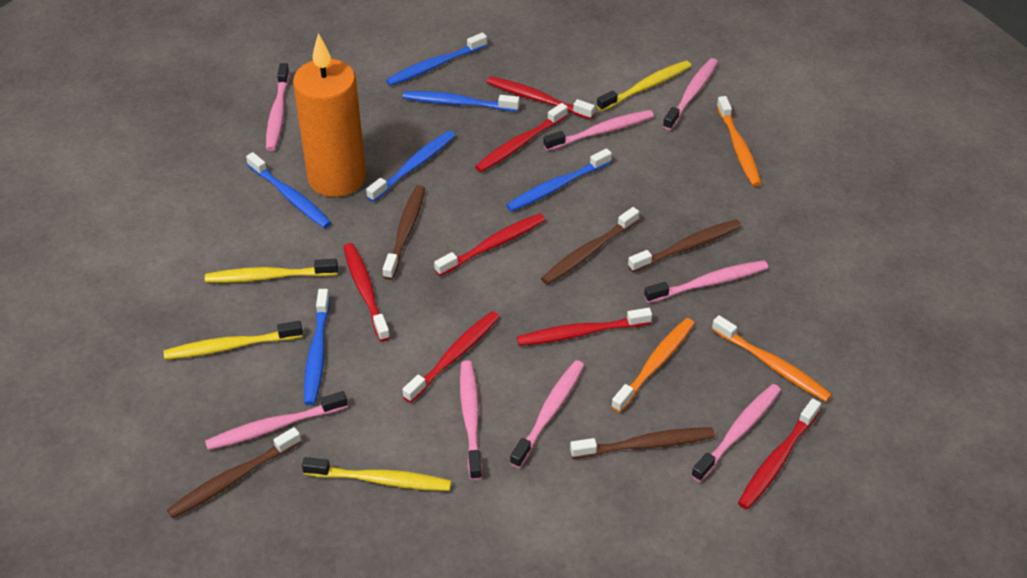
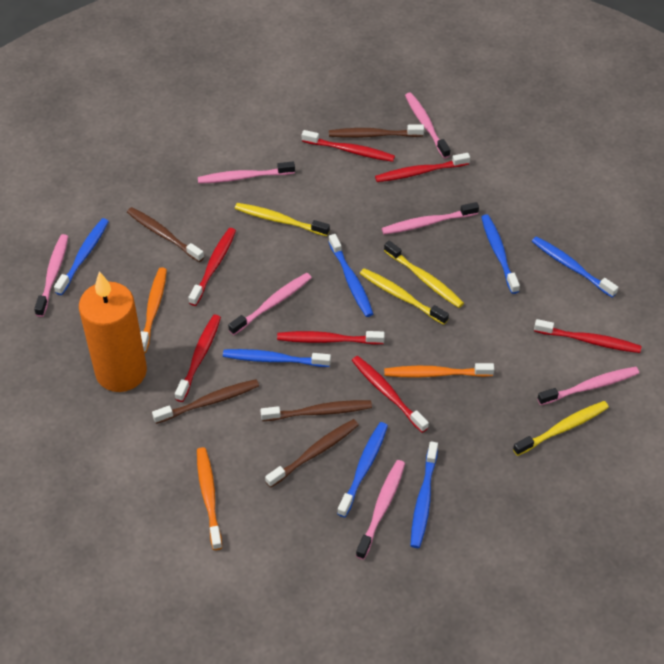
blue toothbrush: [246,152,332,228] [304,289,330,405] [366,131,456,202] [386,33,487,86] [403,91,520,112] [506,148,612,212] = 6 -> [54,218,109,295] [223,349,331,367] [329,234,373,317] [337,422,388,517] [411,441,438,548] [481,214,520,294] [532,236,618,298] = 7
pink toothbrush: [205,391,348,450] [266,63,290,151] [460,361,482,480] [510,360,584,468] [543,110,654,151] [644,260,768,303] [663,58,718,130] [691,384,781,482] = 8 -> [34,234,68,317] [198,162,295,184] [228,273,312,335] [356,460,405,560] [382,202,479,235] [405,93,450,158] [537,367,639,405] = 7

